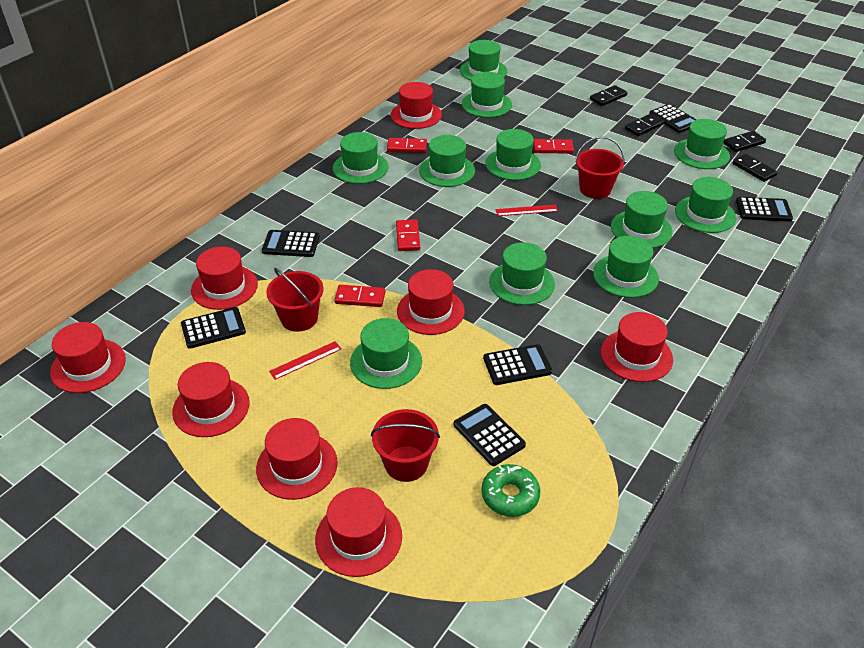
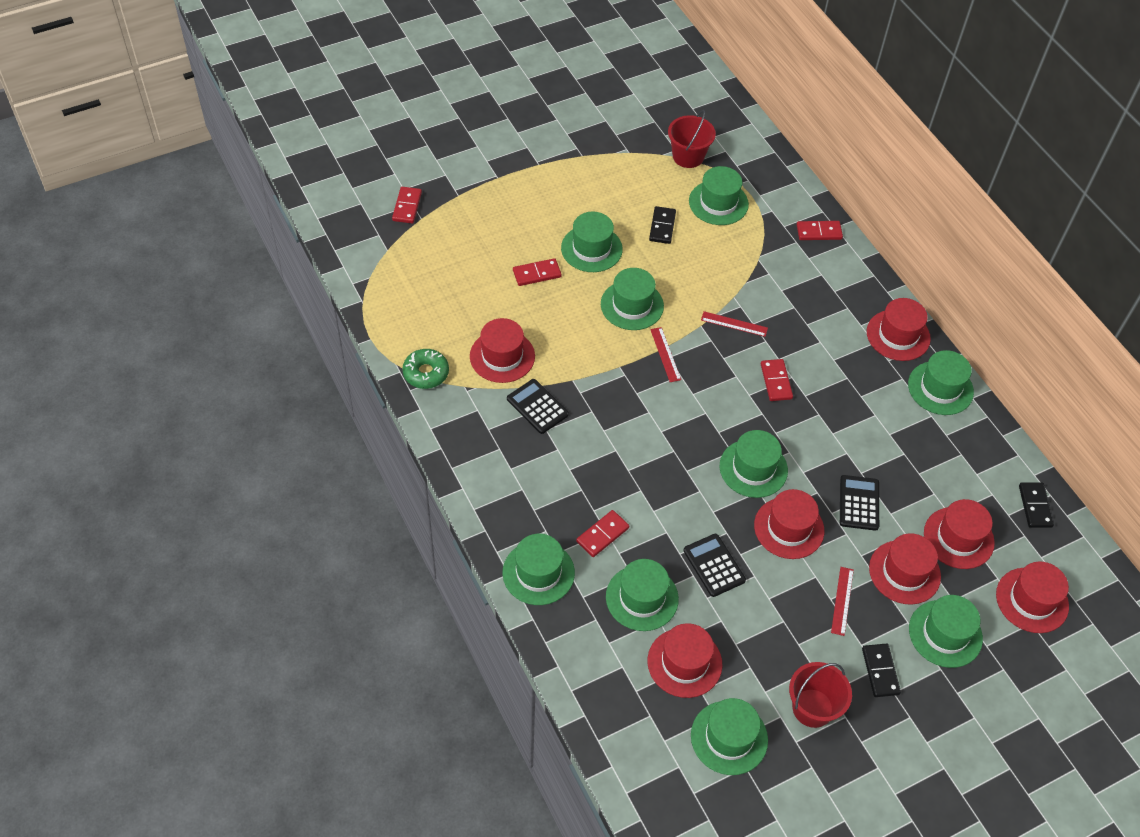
black calculator: [181,307,246,349] [262,230,320,257] [454,404,526,466] [483,344,552,385] [649,104,697,133] [736,197,793,222] = 6 -> [507,379,569,434] [683,534,746,597] [840,475,879,531] = 3
black domino: [590,85,627,106] [625,114,664,136] [723,131,766,152] [733,154,778,182] = 4 -> [649,206,676,244] [862,644,901,697] [1019,482,1054,528] = 3
green hat: [333,132,388,184] [350,318,422,389] [419,135,475,187] [460,40,507,81] [462,72,512,118] [485,129,541,180] [489,242,555,305] [593,236,659,298] [611,191,673,248] [674,119,730,169] [675,177,736,233] = 11 -> [503,534,575,605] [561,212,623,272] [601,268,664,330] [606,559,679,631] [689,166,749,225] [691,698,768,775] [720,430,788,498] [908,350,974,415] [909,595,983,668] = 9
red bucket: [266,268,324,332] [371,409,440,482] [575,136,624,199] = 3 -> [668,110,716,168] [789,662,852,728] = 2
red domino: [334,285,385,307] [387,138,427,153] [396,219,420,251] [533,139,574,154] = 4 -> [392,187,422,223] [513,258,562,286] [576,510,629,557] [761,359,793,401] [797,221,843,240] = 5
red hat: [50,322,126,393] [172,362,250,437] [191,246,258,310] [256,418,338,500] [315,487,402,577] [391,82,442,129] [397,269,465,335] [601,312,673,382] = 8 -> [470,318,535,383] [648,623,722,698] [754,489,824,559] [867,298,931,361] [869,533,941,605] [924,499,995,569] [996,562,1069,633] = 7
red ruler: [269,341,341,380] [495,205,558,216] = 2 -> [650,327,681,382] [701,311,768,337] [831,567,854,636] = 3

